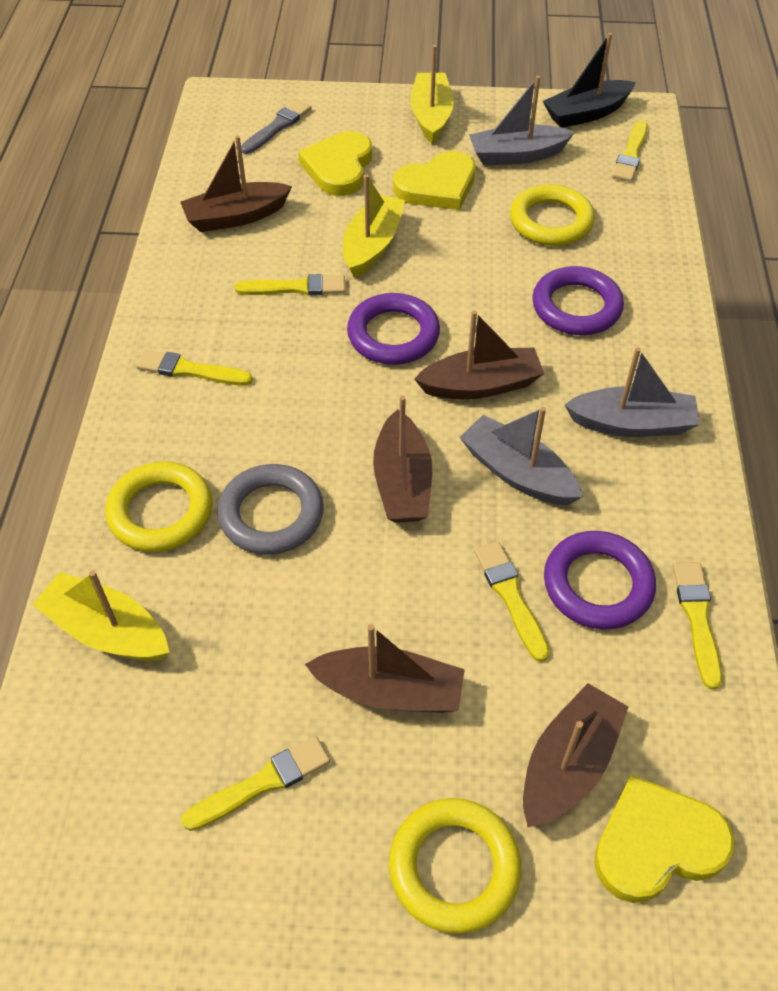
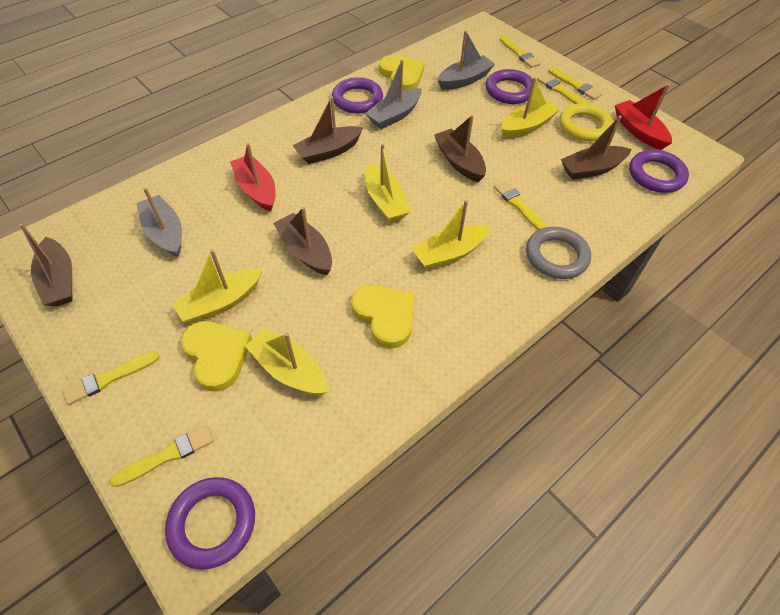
black boat: [543,33,636,128] = 1 -> none = 0
grey brush: [241,100,311,154] = 1 -> none = 0
purple ring: [347,293,440,365] [532,266,624,335] [544,531,656,630] = 3 -> [165,477,255,569] [332,77,383,113] [486,69,533,104] [629,150,689,193] = 4
red boat: none = 0 -> [230,143,276,212] [615,84,672,150] = 2
yellow boat: [32,571,169,661] [343,174,405,278] [410,45,454,144] = 3 -> [172,249,262,323] [245,328,328,395] [366,144,410,222] [412,200,490,270] [501,77,560,138] = 5
yellow ring: [106,462,212,552] [389,798,521,934] [510,184,595,246] = 3 -> [559,103,613,141] = 1

